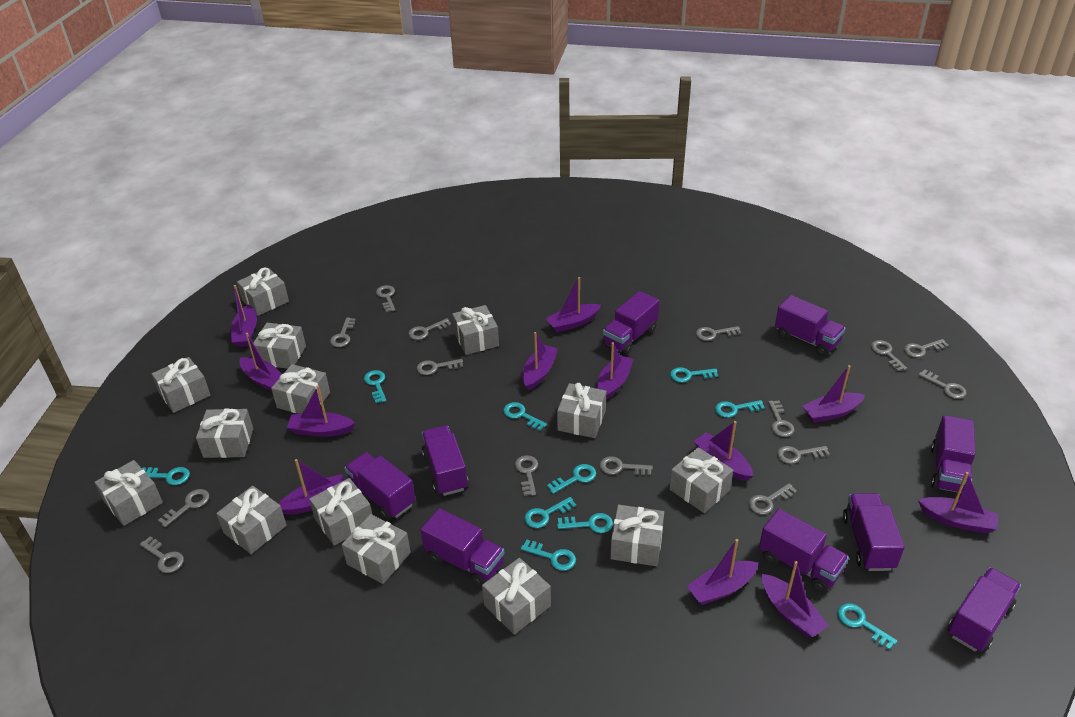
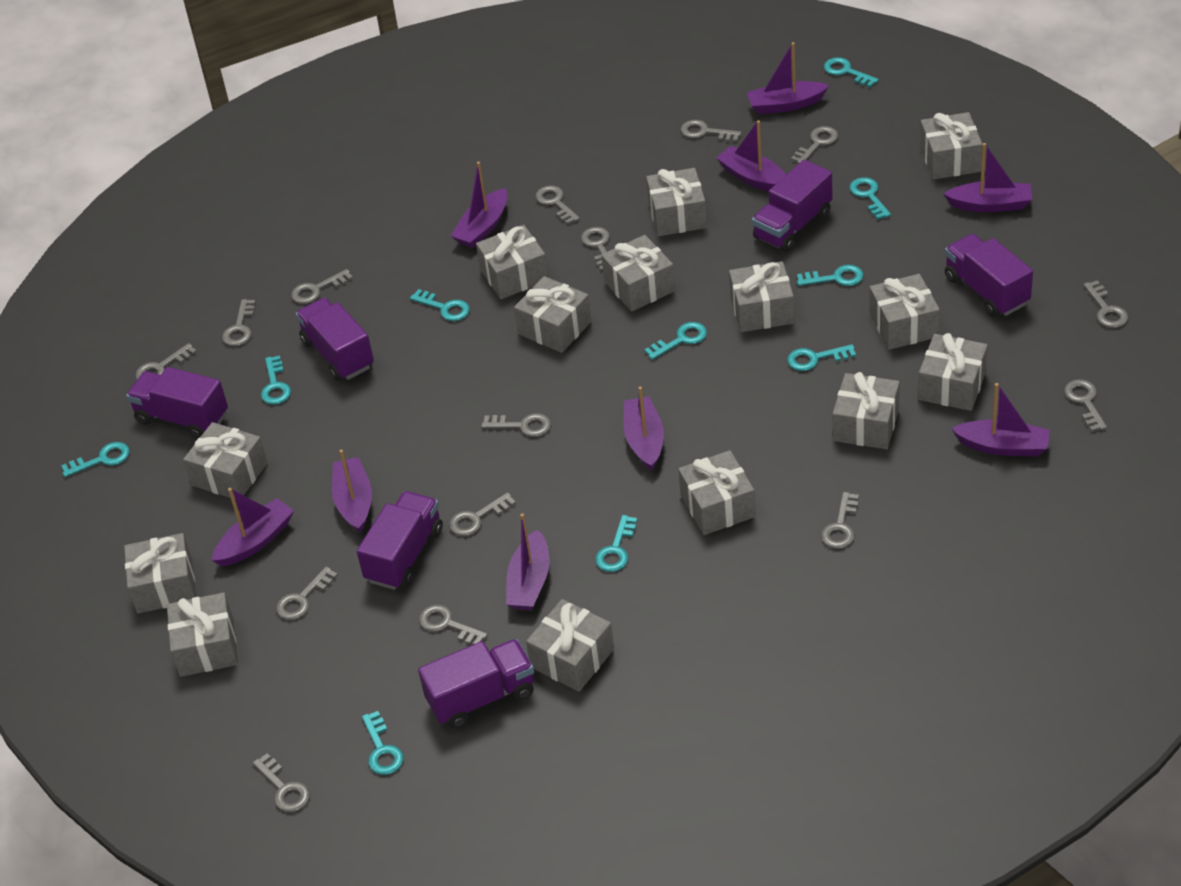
purple boat: [231,285,257,347] [239,333,282,391] [278,459,345,515] [287,386,355,437] [523,332,558,391] [545,277,601,333] [597,342,634,400] [687,539,759,605] [693,421,753,481] [762,561,829,638] [802,365,865,423] [918,472,998,533] = 12 -> [211,488,294,567] [332,450,372,533] [450,162,508,248] [506,513,550,610] [624,387,664,471] [716,120,786,191] [747,42,829,114] [943,143,1032,212] [951,383,1050,456] = 9
purple truck: [344,452,415,520] [421,508,504,587] [422,426,469,496] [603,291,659,355] [759,509,849,592] [775,295,845,356] [843,493,905,571] [931,415,976,493] [947,567,1021,652] = 9 -> [126,367,228,439] [296,298,374,381] [357,491,443,590] [418,639,534,729] [752,160,832,252] [945,234,1033,317] = 6

